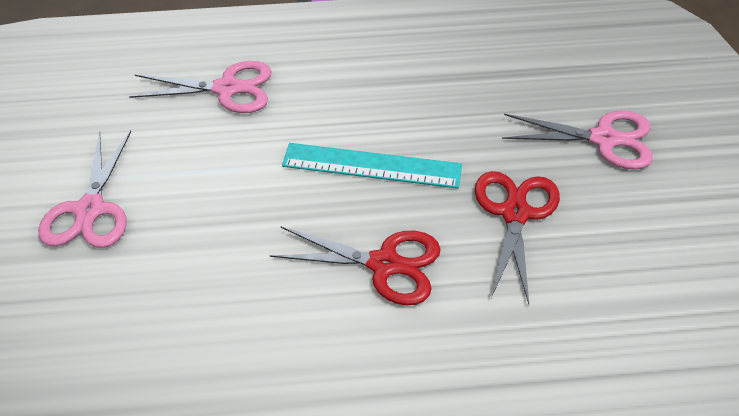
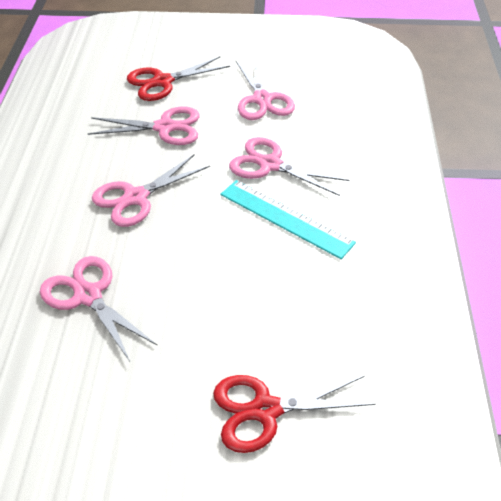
pink scissors: [38,131,131,248] [129,61,272,113] [502,111,653,170] = 3 -> [40,256,157,362] [88,107,200,145] [92,154,210,227] [229,137,350,196] [236,58,295,120] = 5

